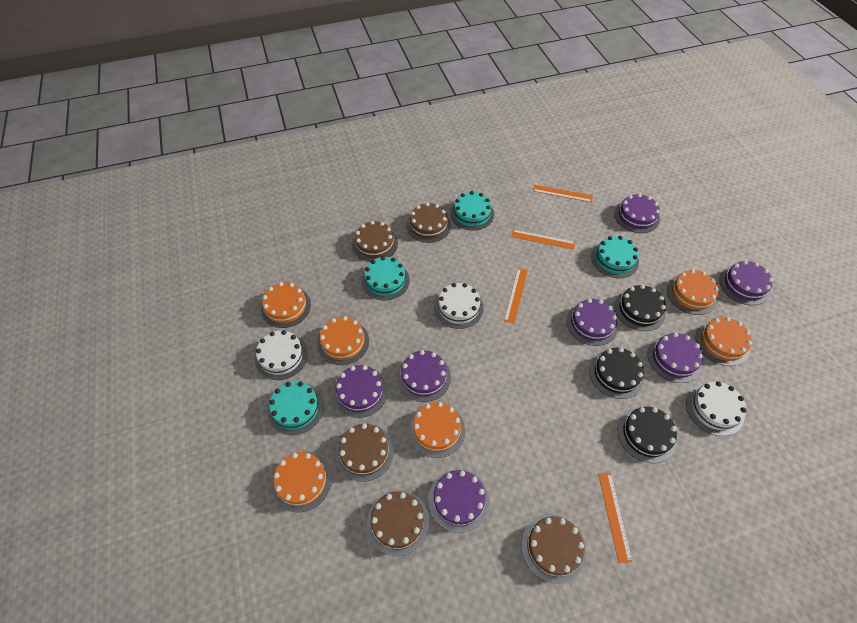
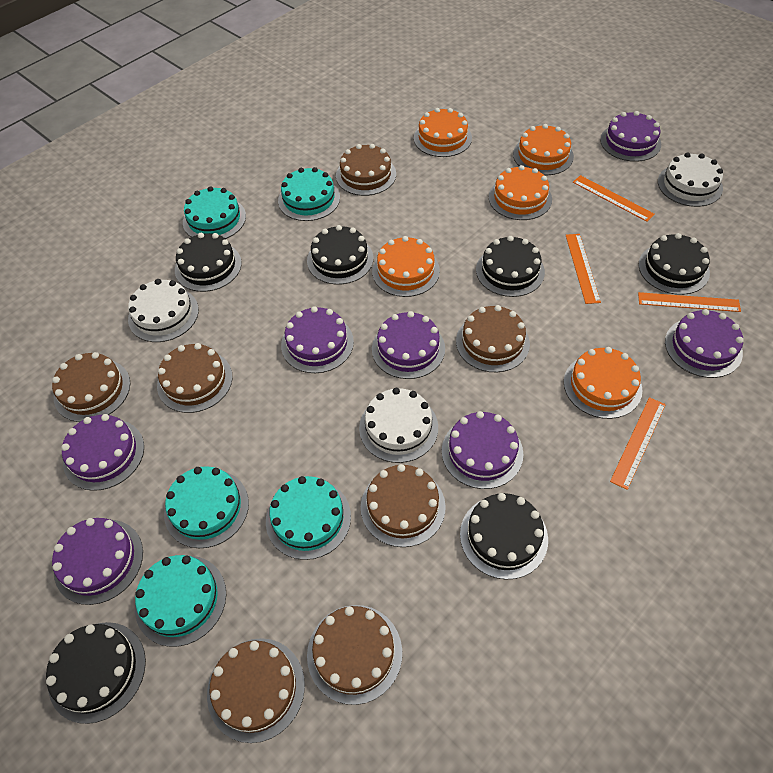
black cake: [589,347,644,399] [614,285,666,331] [618,407,677,463] = 3 -> [46,622,146,724] [175,233,242,292] [307,225,373,285] [460,493,548,580] [476,236,545,297] [638,233,710,295] = 6
brown cake: [336,423,394,482] [352,221,398,262] [367,490,429,556] [406,203,451,243] [521,514,586,584] = 5 -> [52,352,130,422] [157,343,232,413] [207,638,305,743] [307,605,402,705] [336,144,396,196] [361,464,446,547] [456,305,530,372] = 7
orange cake: [261,282,311,328] [272,452,332,513] [317,316,369,365] [408,402,465,458] [667,269,719,315] [696,317,752,366] = 6 -> [372,236,440,297] [414,108,472,157] [489,165,552,220] [513,124,574,175] [564,347,643,419] = 5
turquoise cake: [268,381,324,435] [362,256,410,301] [450,191,494,230] [591,236,639,278] = 4 -> [135,555,226,647] [164,466,249,548] [183,186,246,239] [266,476,351,560] [278,167,340,221] = 5

